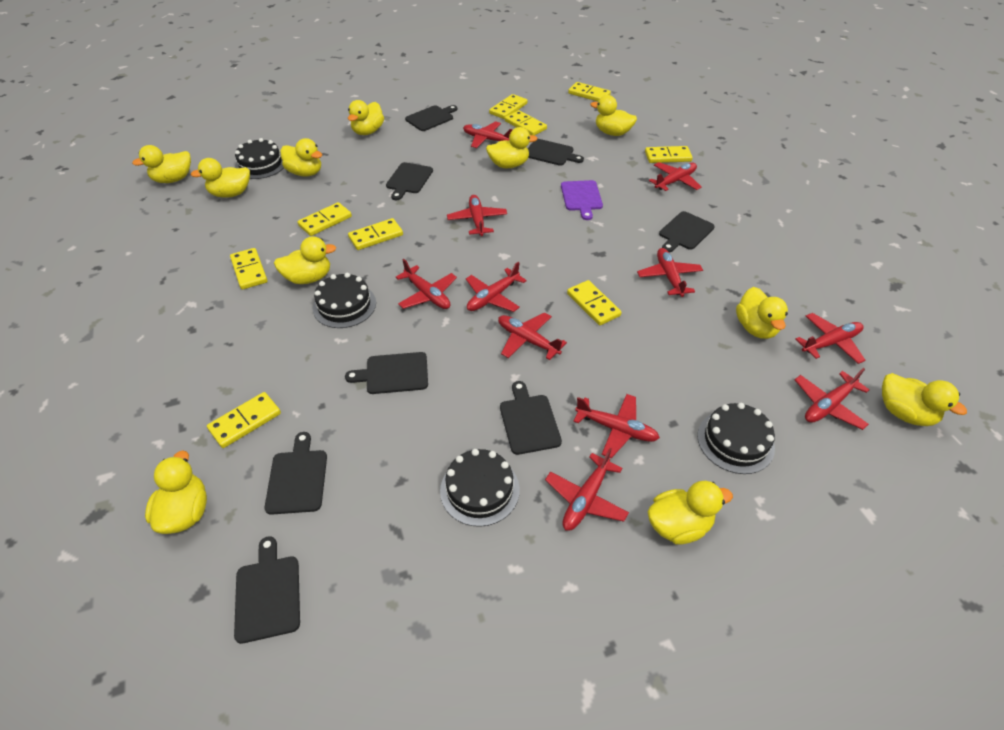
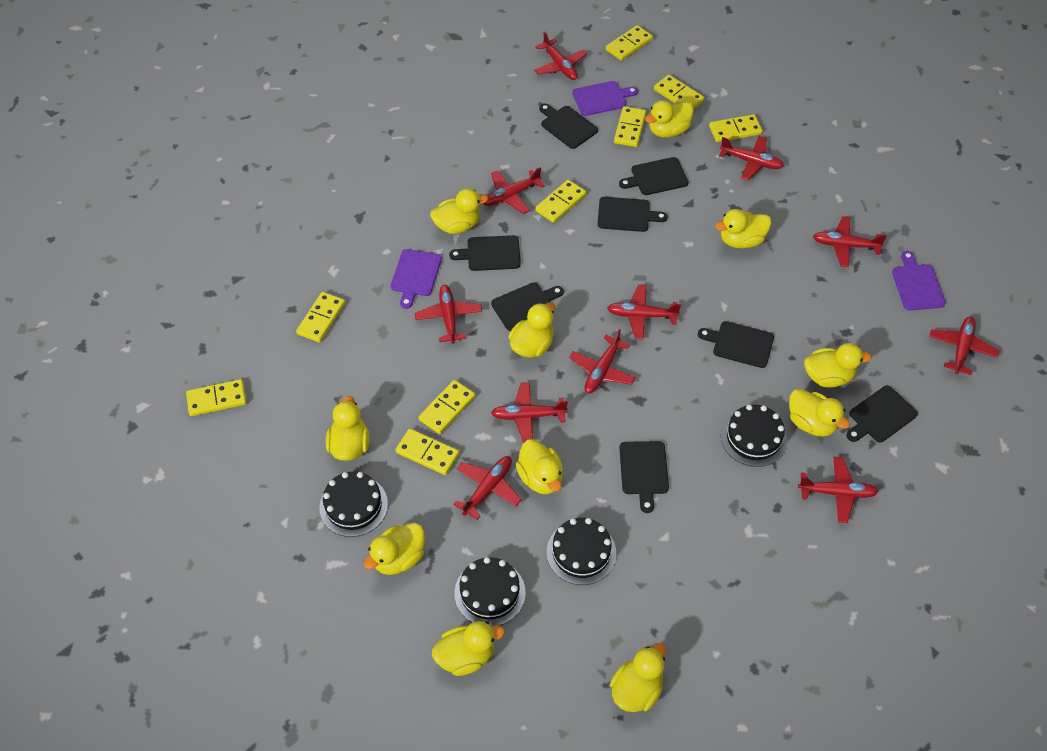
purple cutting board: [561,180,603,220] = 1 -> [391,249,442,309] [572,81,638,116] [892,251,946,310] = 3

